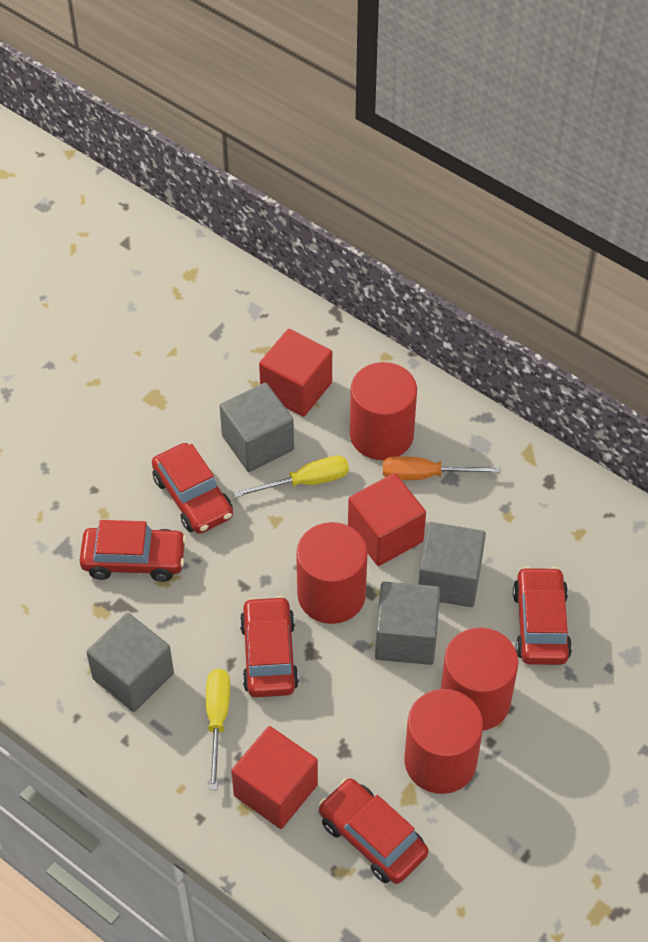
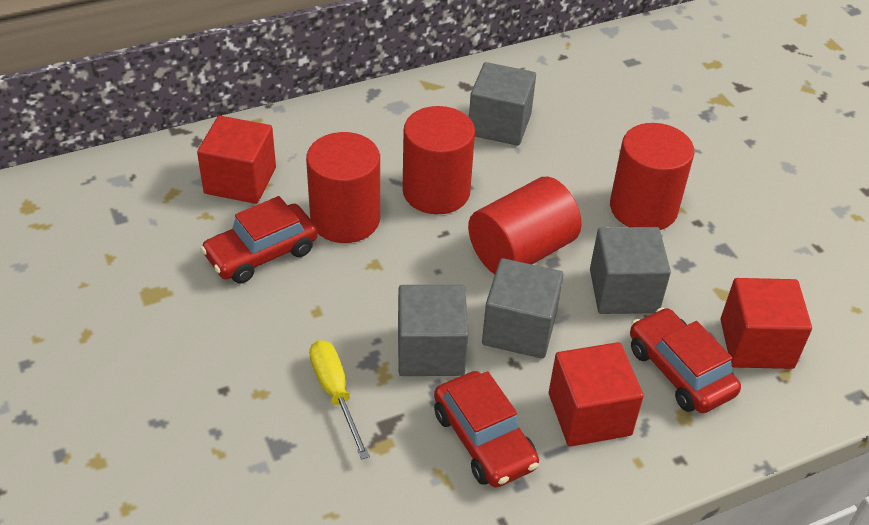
orange screwdriver: [383,456,501,480] = 1 -> none = 0
red car: [79,520,187,582] [152,443,233,534] [240,596,299,697] [319,778,429,884] [513,566,572,665] = 5 -> [201,196,318,284] [434,371,539,487] [630,307,741,413] = 3
yellow screwdriver: [206,669,230,790] [233,456,349,498] = 2 -> [309,340,370,460] = 1

